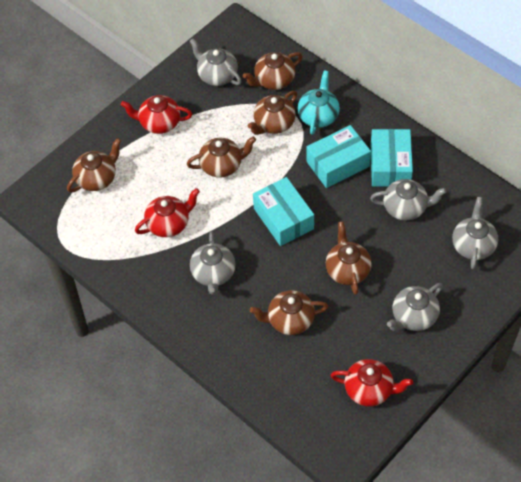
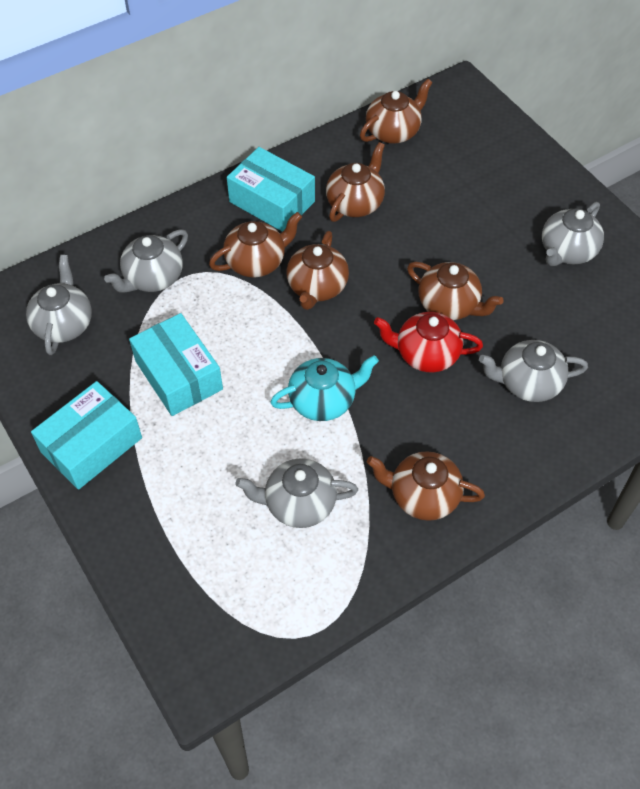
red teapot: [121,95,192,134] [135,188,200,237] [331,359,413,407] = 3 -> [374,312,483,372] = 1

